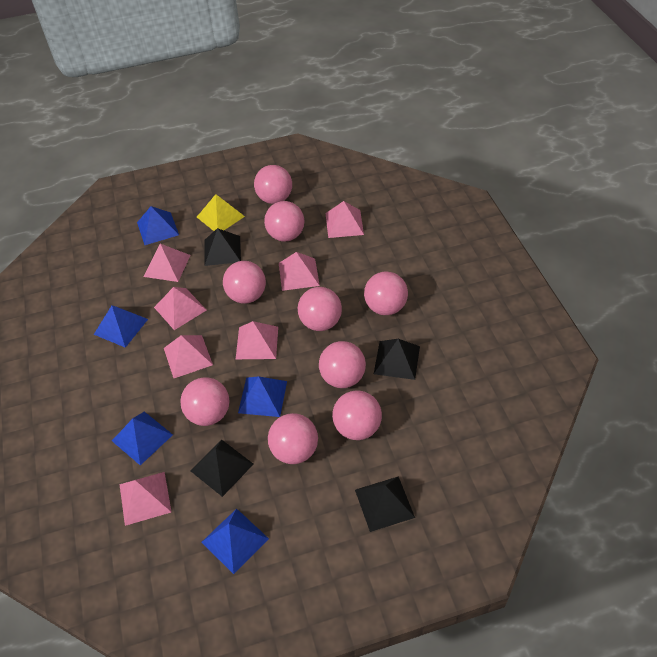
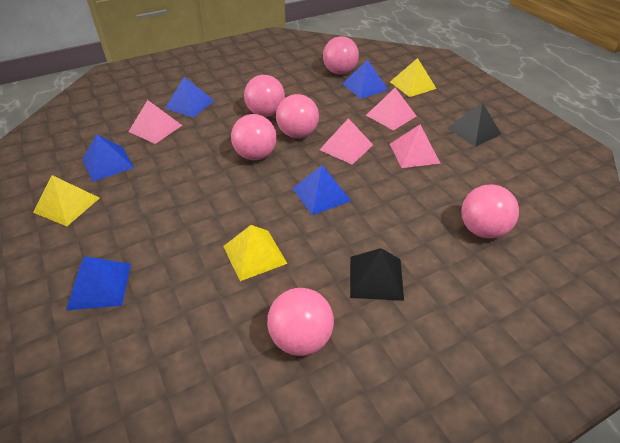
black pyramid: [191,440,253,497] [204,228,241,266] [355,476,415,532] [374,339,420,380] = 4 -> [350,248,404,301] [447,102,501,147] = 2
pink ball: [180,377,229,426] [223,261,266,304] [254,165,292,204] [264,201,305,242] [268,413,318,464] [298,287,342,331] [319,341,366,388] [332,390,382,440] [364,272,408,315] = 9 -> [231,114,277,160] [244,75,285,117] [267,288,334,356] [276,94,319,138] [323,36,359,75] [461,185,519,239] = 6
pink pyramid: [119,472,171,526] [144,244,190,282] [154,287,206,330] [164,335,213,378] [236,321,278,359] [279,252,320,291] [326,201,364,238] = 7 -> [128,100,182,144] [320,118,373,164] [366,88,416,130] [390,125,441,168] = 4
yellow pyramid: [197,194,245,231] = 1 -> [33,175,100,226] [223,225,288,281] [390,58,437,97] = 3

